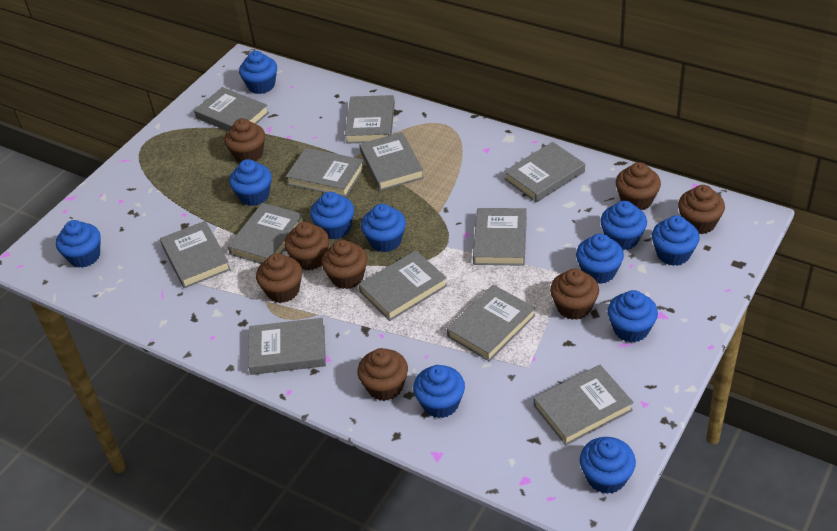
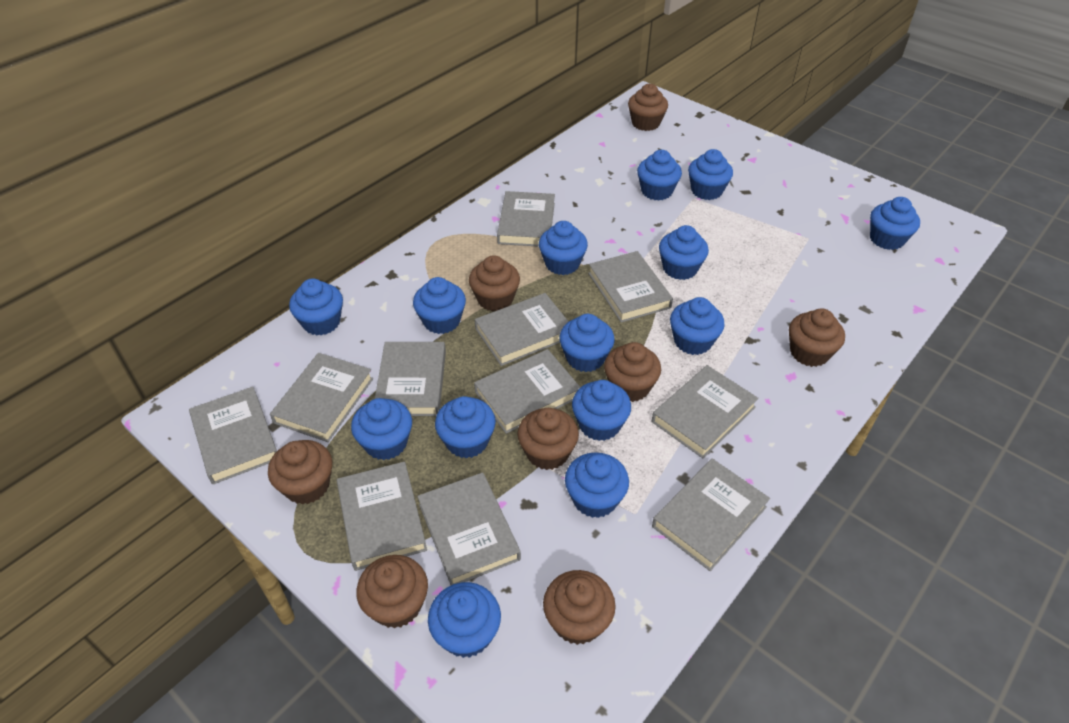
blue cupcake: [56,220,100,268] [229,159,272,206] [239,51,277,94] [310,191,354,239] [361,204,406,252] [413,365,465,418] [576,233,624,284] [580,437,636,494] [600,201,647,250] [607,290,658,343] [652,215,700,266] = 11 -> [289,278,343,336] [351,398,412,460] [413,277,466,334] [428,582,501,658] [435,396,496,459] [539,221,588,275] [559,314,615,372] [565,452,629,518] [572,380,631,441] [637,150,682,201] [659,225,709,280] [670,297,725,355] [688,149,733,200] [870,197,920,250] = 14
grey book: [160,221,231,288] [194,87,269,131] [228,203,305,264] [248,318,326,375] [286,148,365,197] [345,95,395,144] [359,132,424,191] [359,250,447,321] [447,285,535,362] [473,208,527,266] [504,142,585,202] [534,365,634,445] = 12 -> [189,387,277,484] [270,353,373,442] [337,462,427,571] [375,342,446,416] [417,473,521,585] [474,293,569,366] [474,349,581,434] [497,191,555,247] [588,251,673,323] [652,365,759,458] [652,458,770,571] = 11

